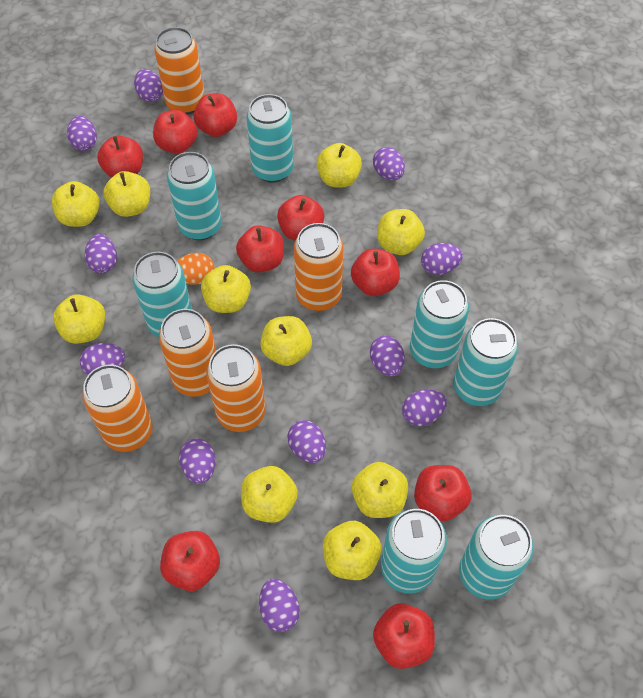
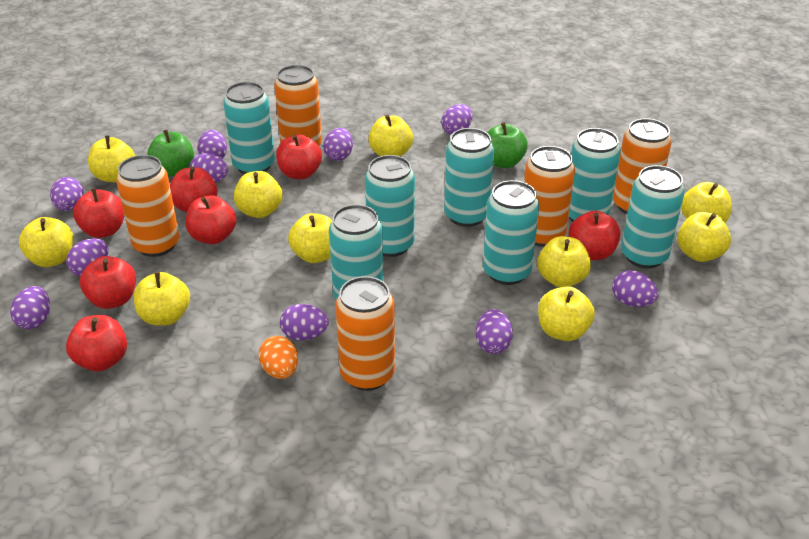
green apple: none = 0 -> [147,129,194,176] [487,122,528,168] = 2
purple egg: [67,116,97,151] [80,343,125,375] [85,234,117,273] [134,69,163,102] [179,438,216,484] [259,578,300,632] [288,420,326,463] [370,336,405,376] [373,147,405,180] [402,390,447,426] [421,243,463,275] = 11 -> [10,286,50,329] [50,177,84,211] [66,238,108,276] [190,153,228,182] [197,130,227,159] [280,304,329,341] [323,128,353,161] [441,104,472,135] [476,309,513,354] [612,270,658,307] = 10
red apple: [97,136,143,178] [153,110,197,154] [160,531,220,591] [194,93,237,137] [236,225,284,273] [277,195,324,240] [351,249,400,296] [373,603,435,669] [414,465,472,521] = 9 -> [66,315,127,371] [73,188,124,238] [80,256,136,309] [170,167,218,212] [186,195,236,244] [276,134,322,179] [568,211,620,260] = 7

